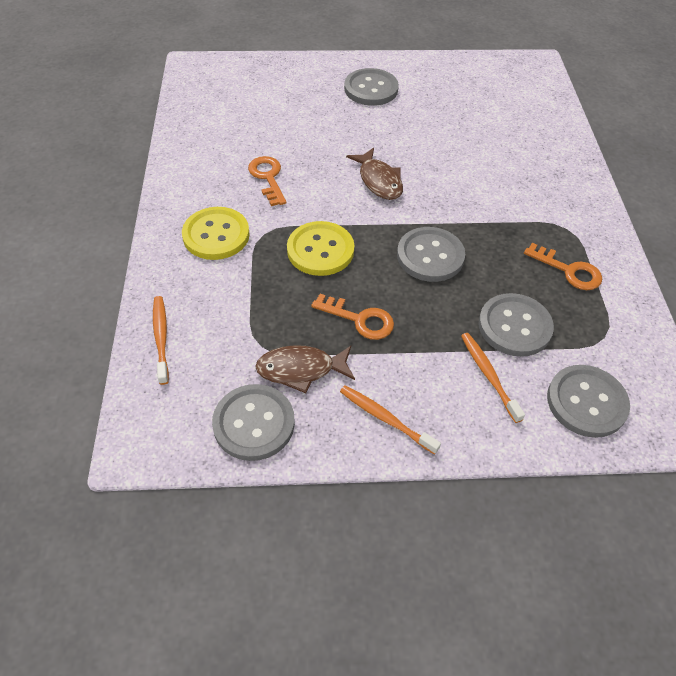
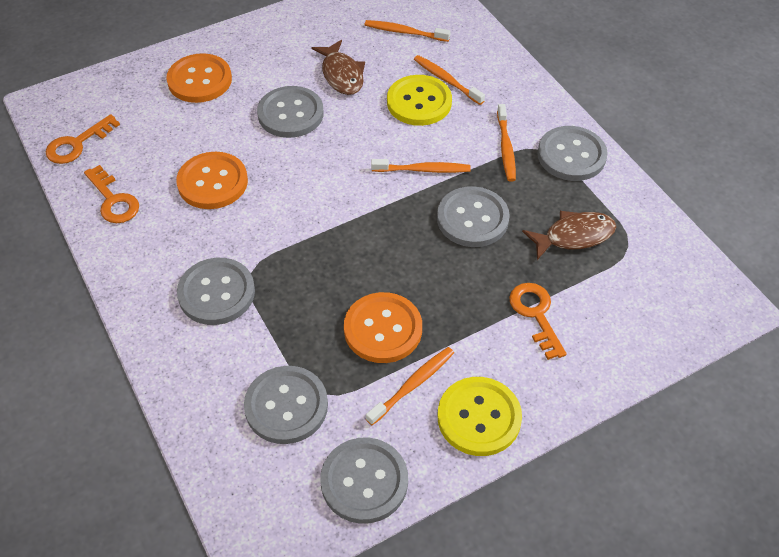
grey button: [212,384,295,461] [344,68,399,106] [397,227,465,282] [479,293,554,357] [547,365,630,438] = 5 -> [177,258,255,325] [244,366,328,444] [257,86,324,138] [320,437,408,524] [437,186,510,247] [538,126,608,181] = 6
orange button: none = 0 -> [166,53,232,103] [176,152,248,209] [344,292,422,363] = 3
orange toothbrush: [153,296,169,385] [340,385,441,455] [461,333,525,423] = 3 -> [365,20,450,42] [366,347,454,425] [371,159,471,173] [414,55,485,105] [497,104,516,182] = 5

